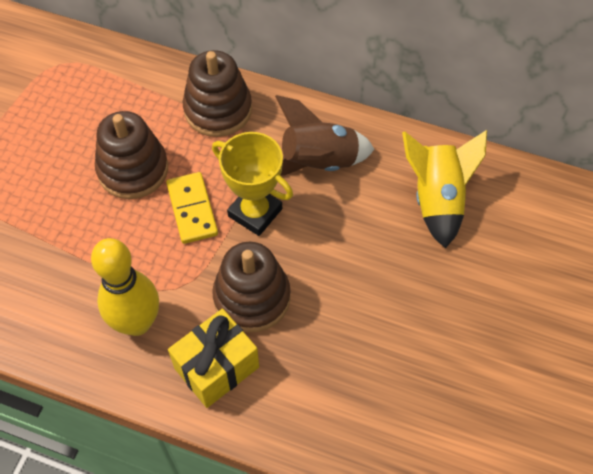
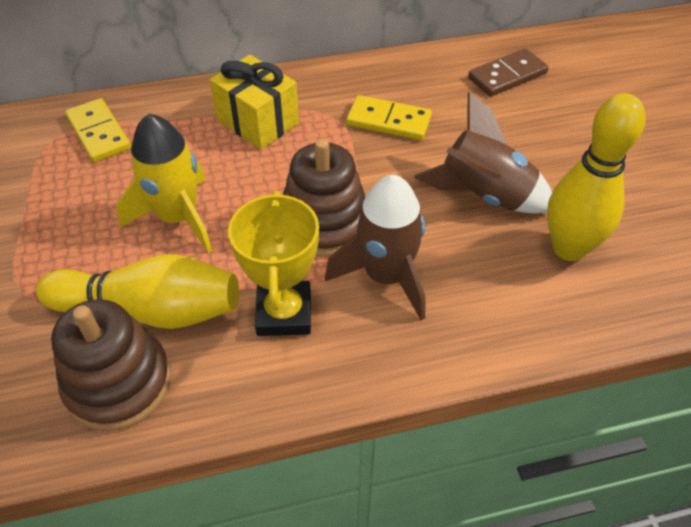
brown domino: none = 0 -> [468,48,549,97] = 1
brown rocket: [275,95,374,176] = 1 -> [325,175,426,320] [414,91,552,214] = 2
brown stacking toy: [95,111,168,199] [183,50,252,137] [212,242,291,332] = 3 -> [51,299,171,431] [283,139,366,257] = 2
yellow bowling pin: [91,238,159,336] = 1 -> [36,254,239,329] [547,93,646,261] = 2
yellow domino: [166,172,218,244] = 1 -> [65,98,131,162] [347,95,432,140] = 2

